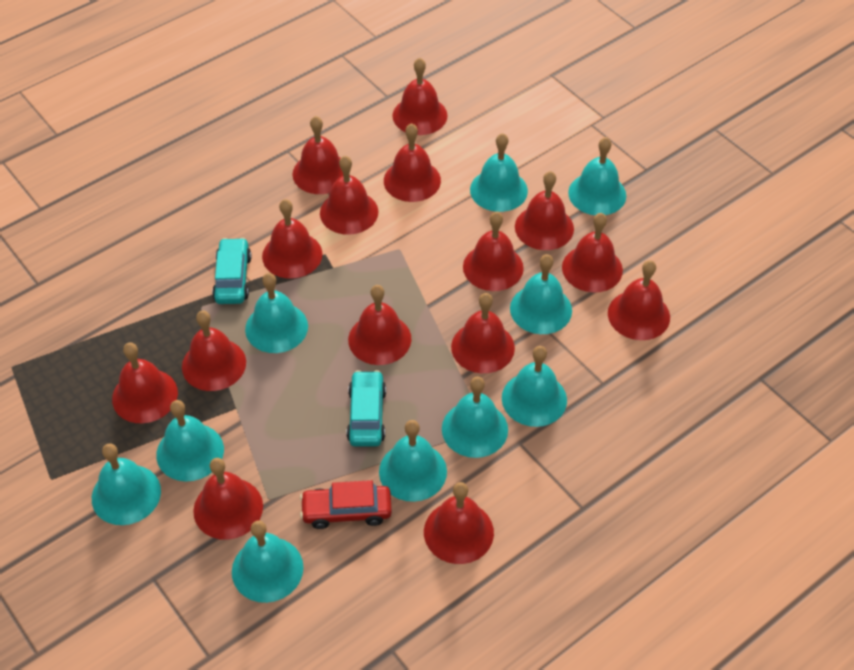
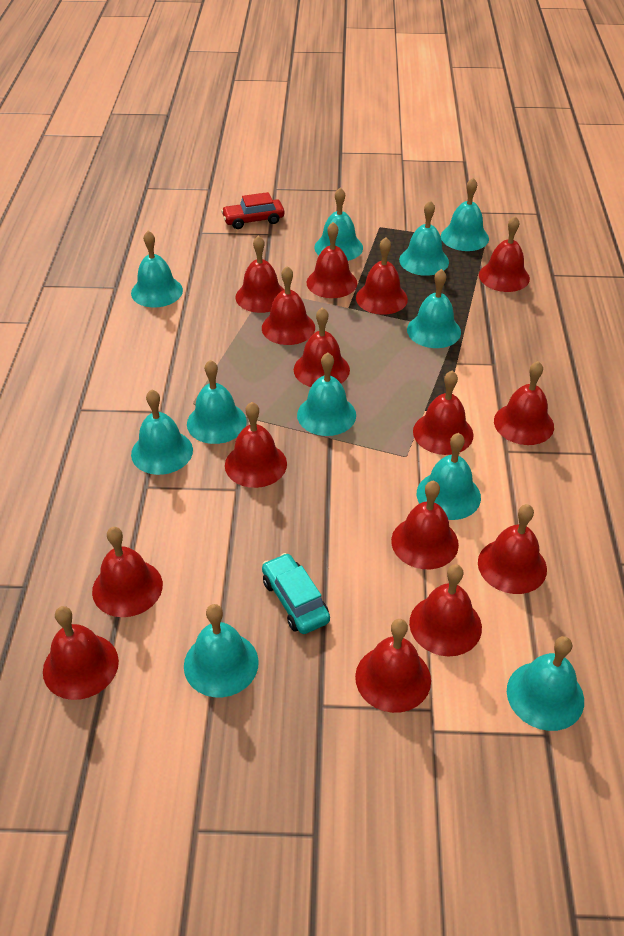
turquoise bell: [92,444,161,525] [156,400,224,482] [232,520,304,603] [245,273,308,353] [379,420,447,502] [442,376,508,458] [470,133,528,212] [502,346,567,427] [510,254,572,334] [568,137,626,215] = 10 -> [131,231,183,307] [131,389,193,475] [184,604,259,697] [187,360,247,444] [297,352,356,436] [314,188,363,261] [399,200,449,276] [407,269,461,348] [417,433,481,520] [441,178,489,251] [507,636,584,731] = 11
turquoise car: [212,238,252,304] [347,370,386,447] = 2 -> [262,553,330,634] = 1

